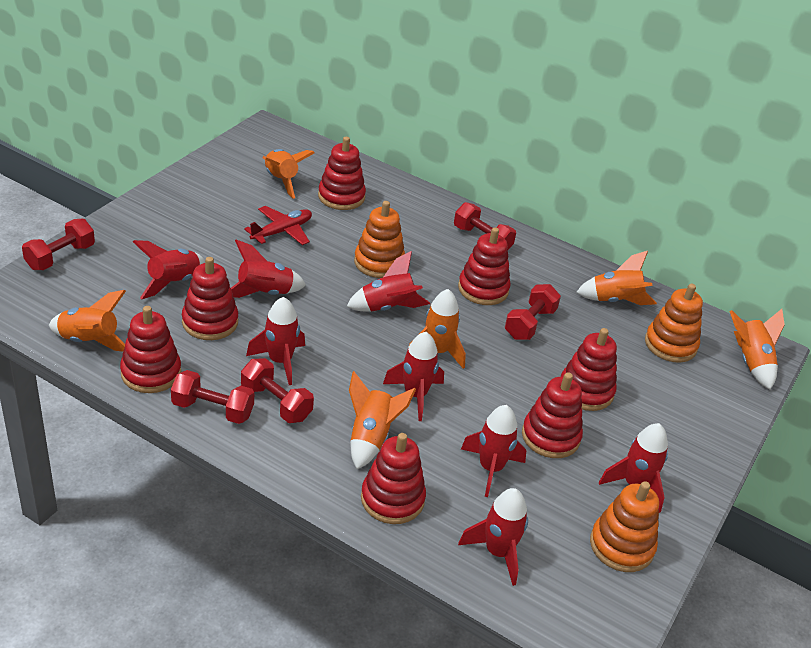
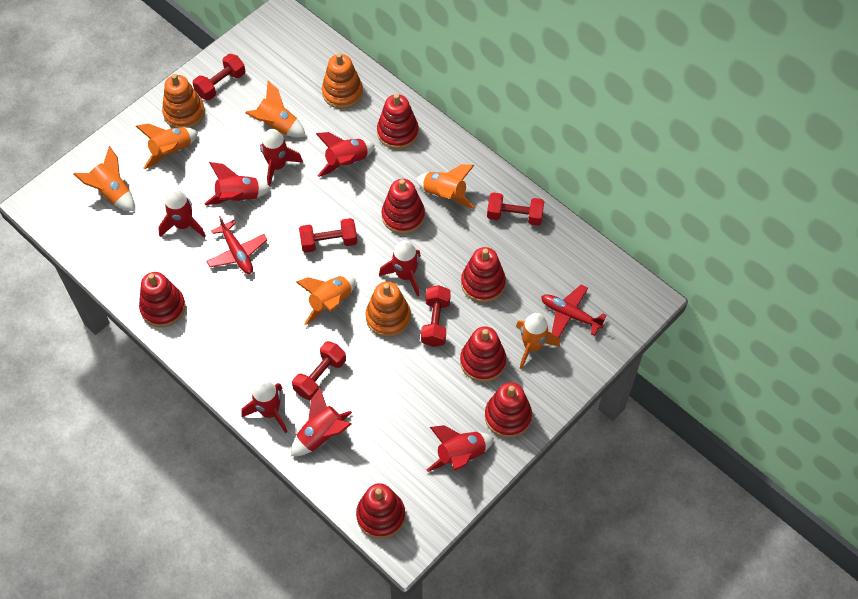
red plane: [244,206,312,245] = 1 -> [206,216,267,274] [541,285,606,337] = 2

